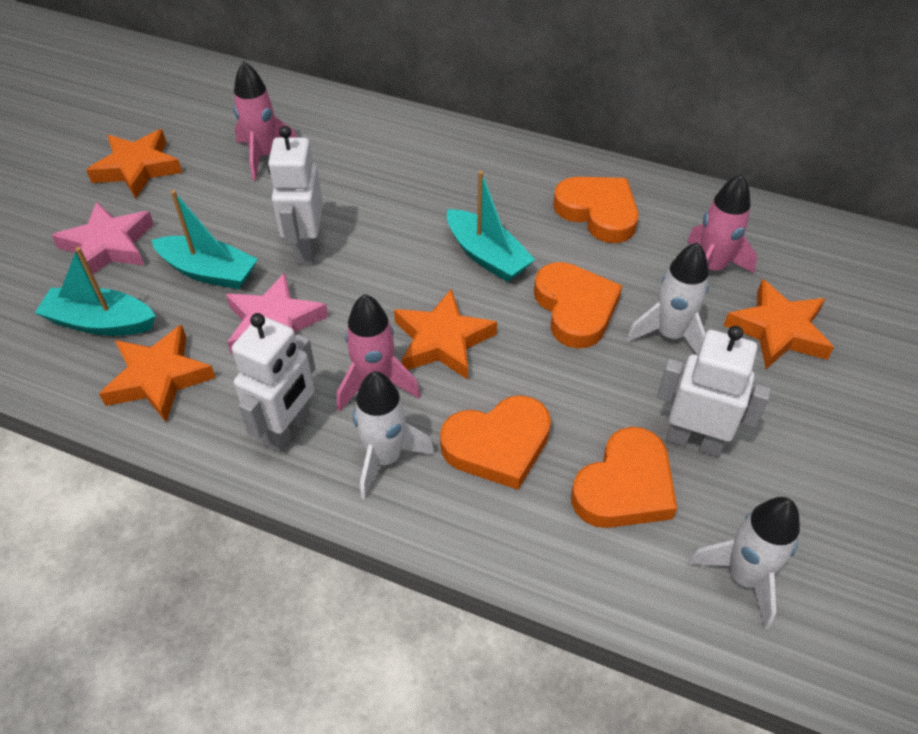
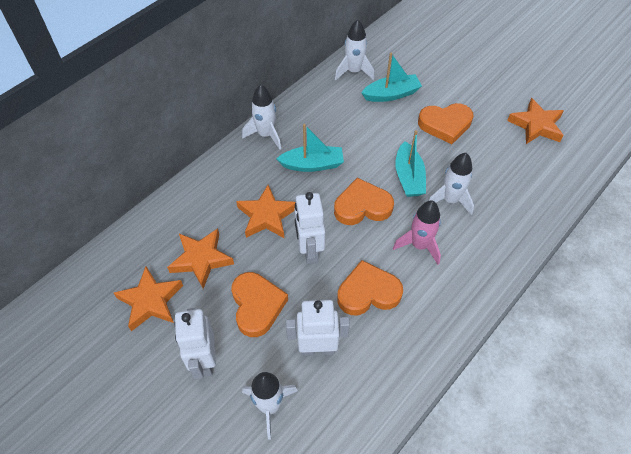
pink rocket: [233,61,297,181] [337,294,421,412] [687,174,757,273] = 3 -> [393,200,441,265] = 1
pink star: [51,201,154,274] [226,273,328,355] = 2 -> none = 0
white rocket: [353,371,435,500] [626,242,709,355] [688,497,800,629] = 3 -> [242,84,281,150] [242,372,298,440] [335,19,374,80] [428,153,474,215] = 4

